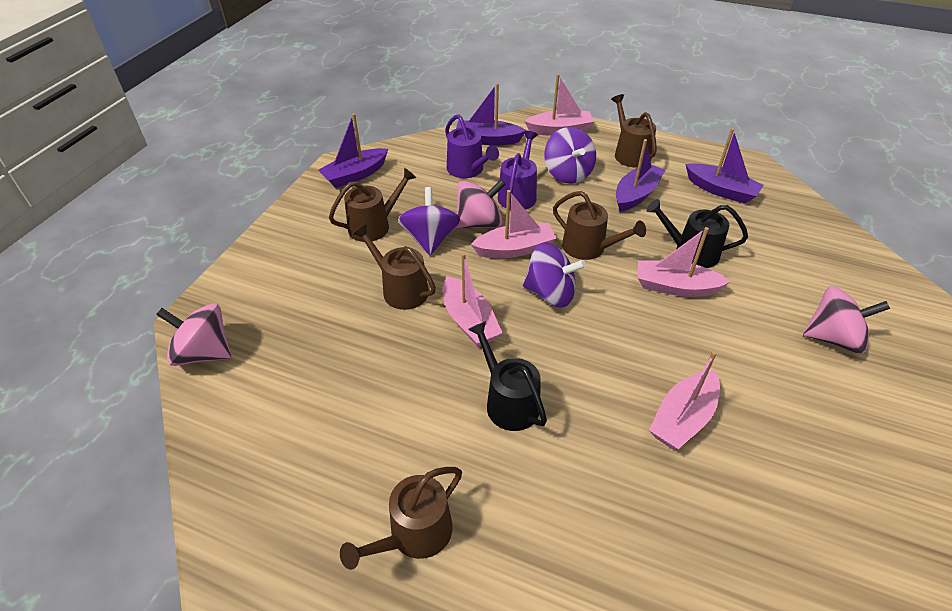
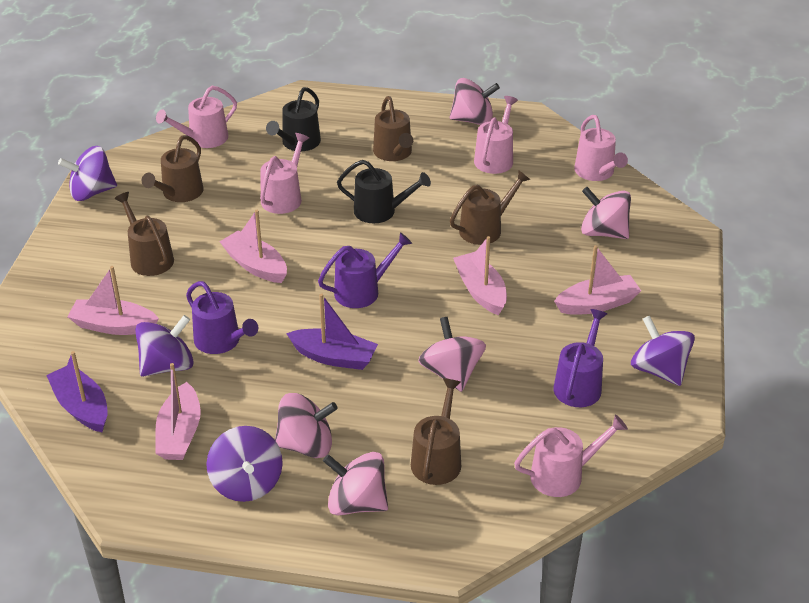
pink spinning top: [156,304,231,366] [456,179,505,229] [803,286,890,354] = 3 -> [275,393,338,458] [323,452,388,516] [418,317,486,392] [450,78,500,125] [581,187,631,239] = 5
pink watering can: none = 0 -> [156,86,237,148] [260,133,309,214] [474,96,518,174] [514,414,628,497] [574,115,628,181] = 5
purple boat: [318,113,388,188] [456,83,527,146] [616,139,665,212] [686,128,764,204] = 4 -> [46,351,108,432] [286,293,378,370] = 2
purple spinning top: [398,187,460,255] [523,242,586,307] [544,127,596,184] = 3 -> [58,146,117,201] [135,315,194,377] [206,426,283,502] [631,316,695,386] = 4
purple watering can: [445,114,499,178] [498,131,538,210] = 2 -> [186,281,258,354] [318,232,412,308] [553,309,607,407] = 3

